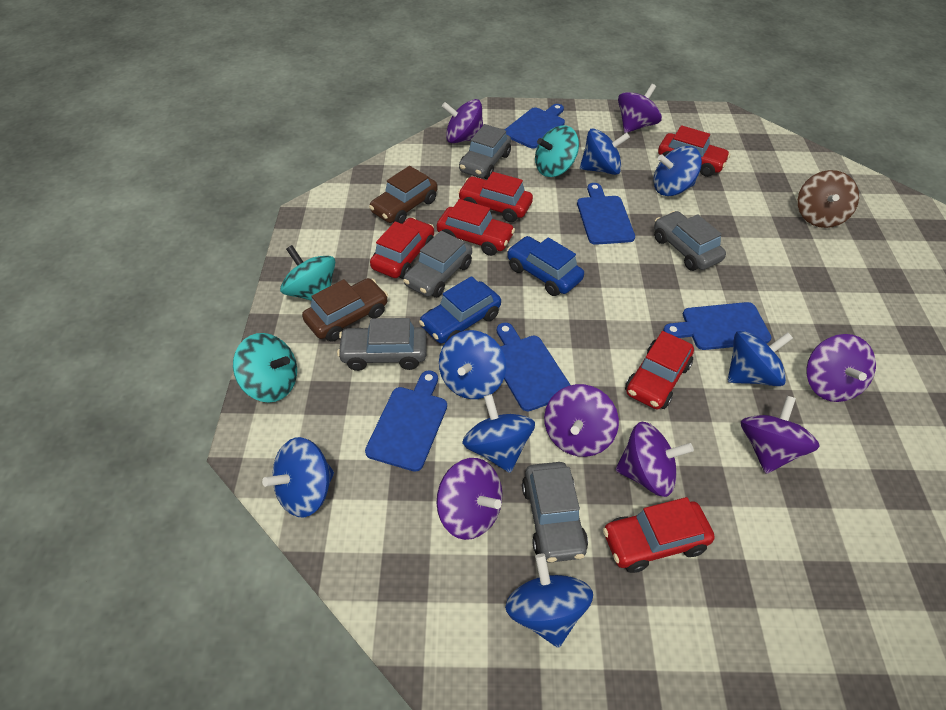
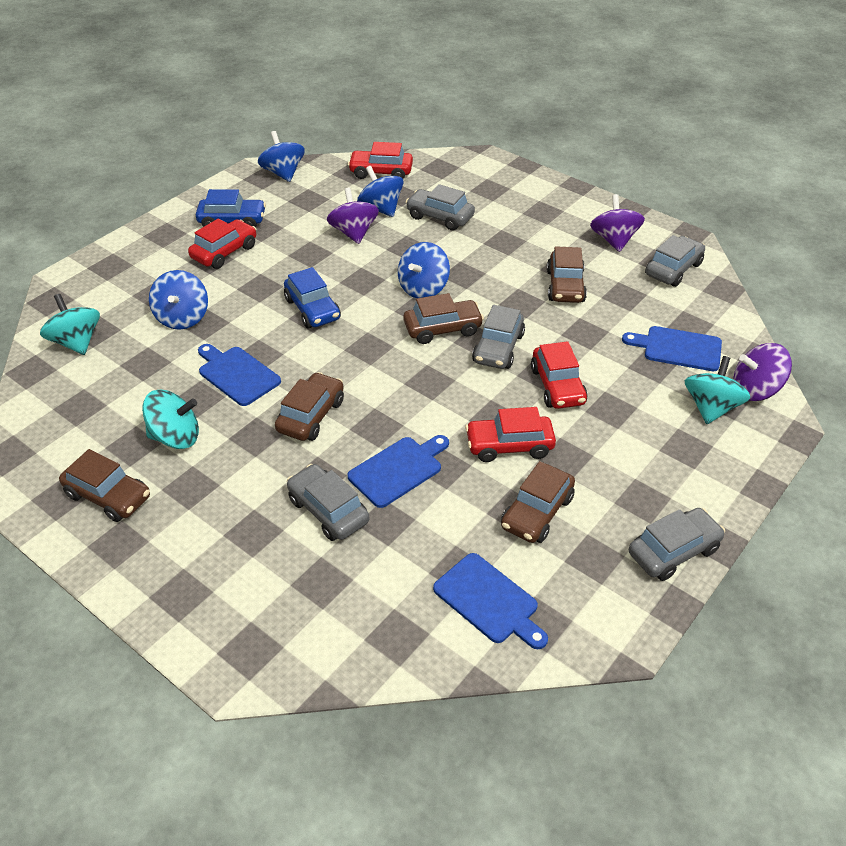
blue cutting board: [365,370,447,472] [497,323,570,411] [505,104,565,149] [577,183,635,245] [663,302,771,350] = 5 -> [198,344,281,406] [347,435,449,508] [433,553,548,649] [622,326,722,371] = 4
blue spinning top: [262,437,334,517] [439,330,506,399] [462,394,535,473] [505,554,593,648] [580,128,630,175] [653,146,702,196] [728,331,793,386] = 7 -> [149,270,208,330] [258,131,305,182] [357,166,404,217] [398,242,450,298] = 4
brown car: [302,278,388,342] [369,166,437,224] = 2 -> [59,449,150,522] [275,372,344,441] [403,293,484,344] [501,461,575,543] [547,247,587,303] = 5
brown spinning top: [798,170,859,228] = 1 -> none = 0
purple spinning top: [437,458,502,540] [442,99,483,143] [544,384,619,457] [616,422,694,497] [618,84,662,133] [741,396,820,474] [806,334,876,402] = 7 -> [327,188,379,244] [590,194,645,252] [733,343,792,401] = 3
red car: [370,217,434,279] [437,199,515,256] [458,172,533,222] [603,497,715,573] [625,331,694,409] [658,125,730,177] = 6 -> [188,219,256,269] [348,142,413,179] [465,407,556,462] [531,341,588,409] = 4

